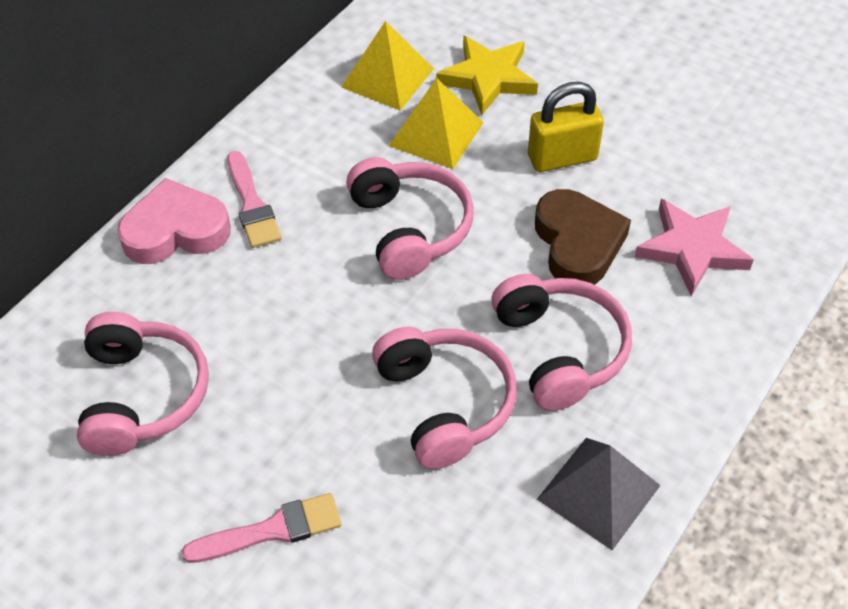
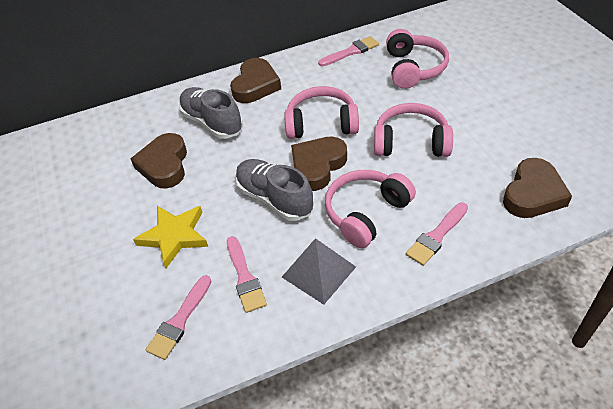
brown heart: [535,189,631,285] = 1 -> [130,133,187,188] [230,58,281,103] [291,137,347,191] [503,158,572,218] = 4
grey shoe: none = 0 -> [179,87,243,139] [235,159,314,221] = 2
pink brush: [182,493,341,563] [227,151,282,248] = 2 -> [146,275,212,360] [227,236,267,313] [318,36,379,67] [406,203,468,266] = 4
pink heart: [117,178,231,264] = 1 -> none = 0
pink star: [634,199,754,296] = 1 -> none = 0
yellow padlock: [528,82,604,172] = 1 -> none = 0
yellow pyramid: [341,21,434,111] [389,78,484,169] = 2 -> none = 0

